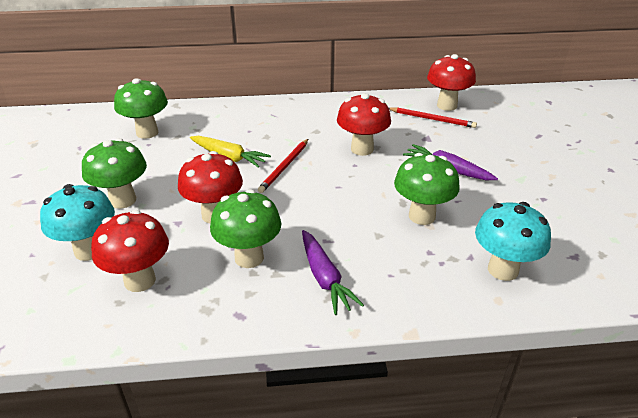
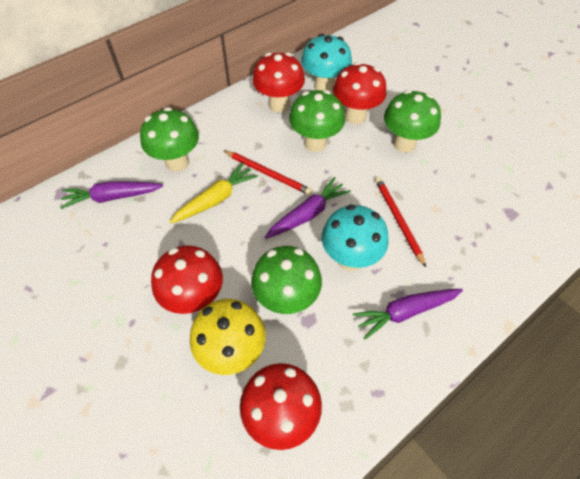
purple carrot: [302,230,364,315] [403,144,498,180] = 2 -> [60,181,163,209] [265,177,351,239] [353,289,463,340] = 3
yellow mushroom: none = 0 -> [190,299,266,375] = 1

